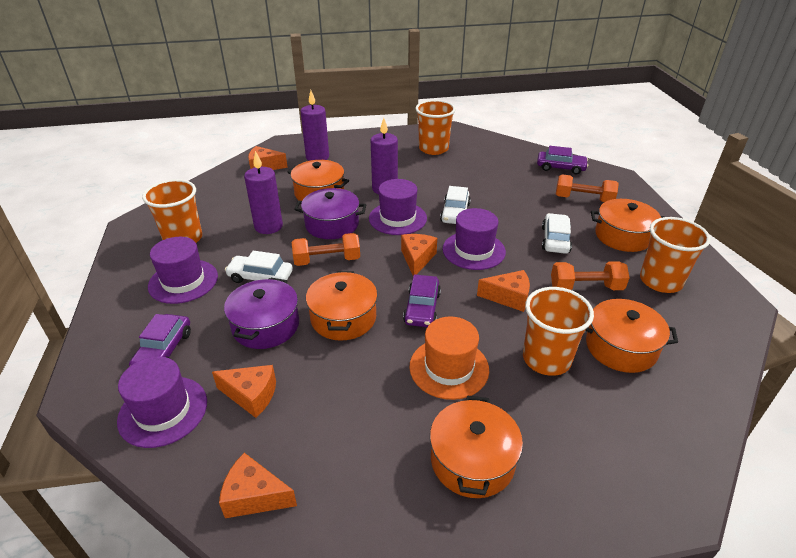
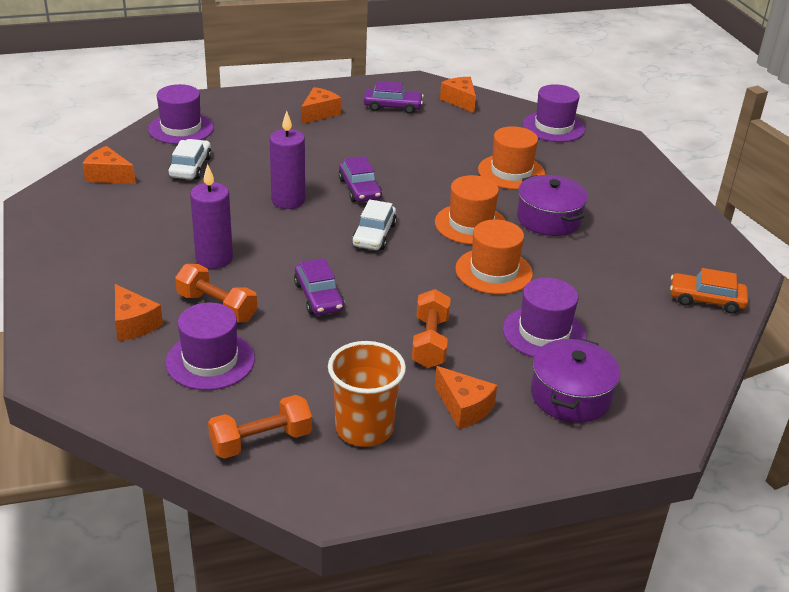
orange car: none = 0 -> [670,268,748,314] = 1
orange cup: [142,179,202,243] [416,100,456,155] [523,287,594,376] [640,217,711,293] = 4 -> [328,341,406,447] = 1
orange hat: [409,316,489,400] = 1 -> [435,175,506,245] [455,219,533,294] [478,126,545,190] = 3
orange pot: [287,160,349,201] [306,271,377,341] [430,395,523,498] [585,299,678,373] [591,199,665,252] = 5 -> none = 0
purple candle: [244,151,283,234] [301,90,329,161] [371,118,398,194] = 3 -> [190,164,233,269] [270,111,305,209] = 2
white car: [225,251,293,283] [440,186,471,224] [542,213,572,254] = 3 -> [168,139,212,179] [352,199,397,250] = 2

